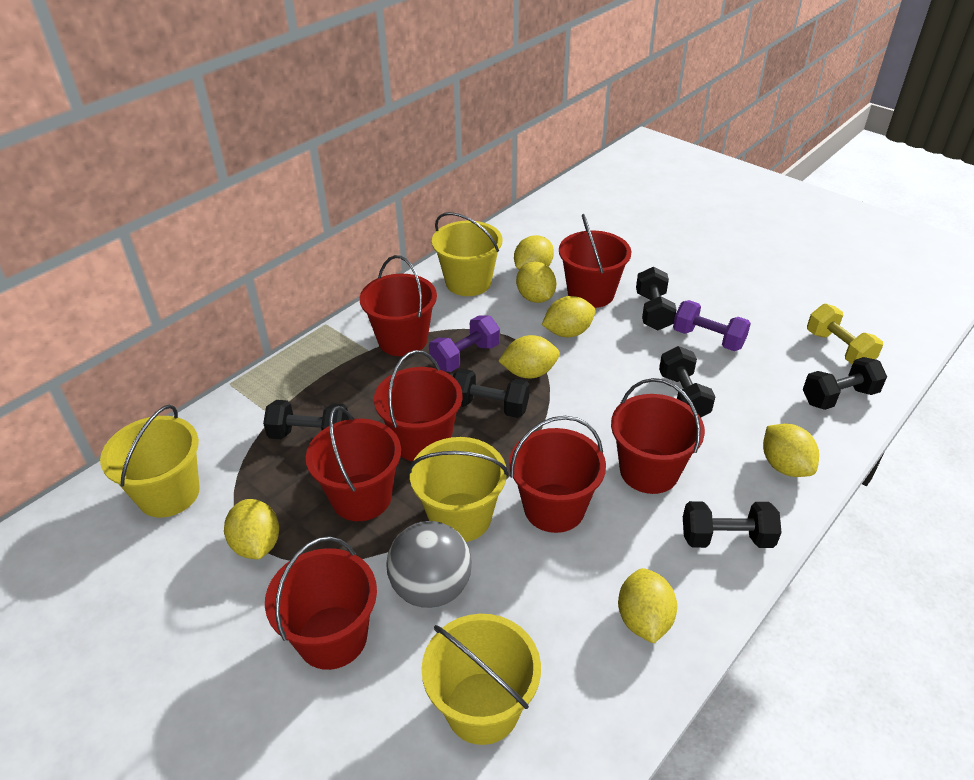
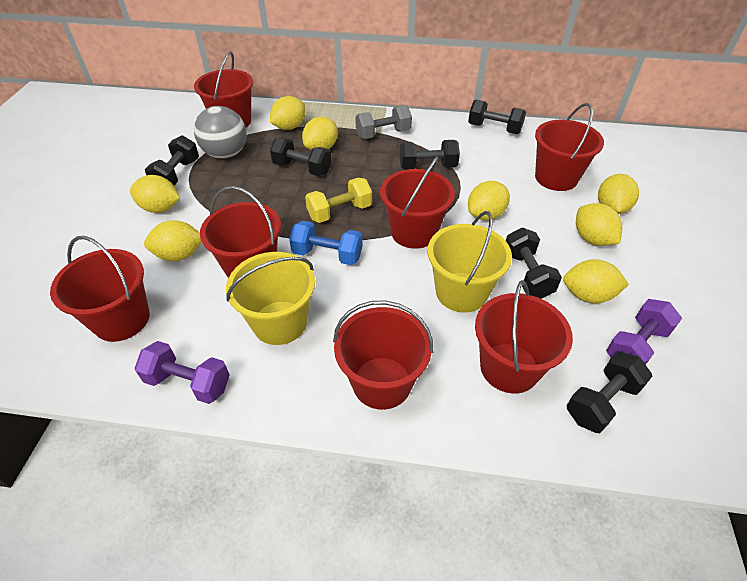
blue dumbbell: none = 0 -> [289,221,363,265] = 1
grey dumbbell: none = 0 -> [355,105,412,139] = 1
yellow bucket: [100,405,200,518] [408,437,509,542] [421,614,541,745] [432,212,502,296] = 4 -> [226,252,315,345] [428,211,512,313] = 2
yellow lemon: [224,499,279,559] [498,335,560,379] [514,235,554,269] [516,261,556,303] [542,296,596,337] [618,568,677,644] [763,424,819,477] = 7 -> [130,175,180,213] [144,220,202,261] [270,96,305,130] [302,117,338,151] [468,181,510,220] [563,259,629,303] [576,203,622,246] [598,174,639,214] = 8

